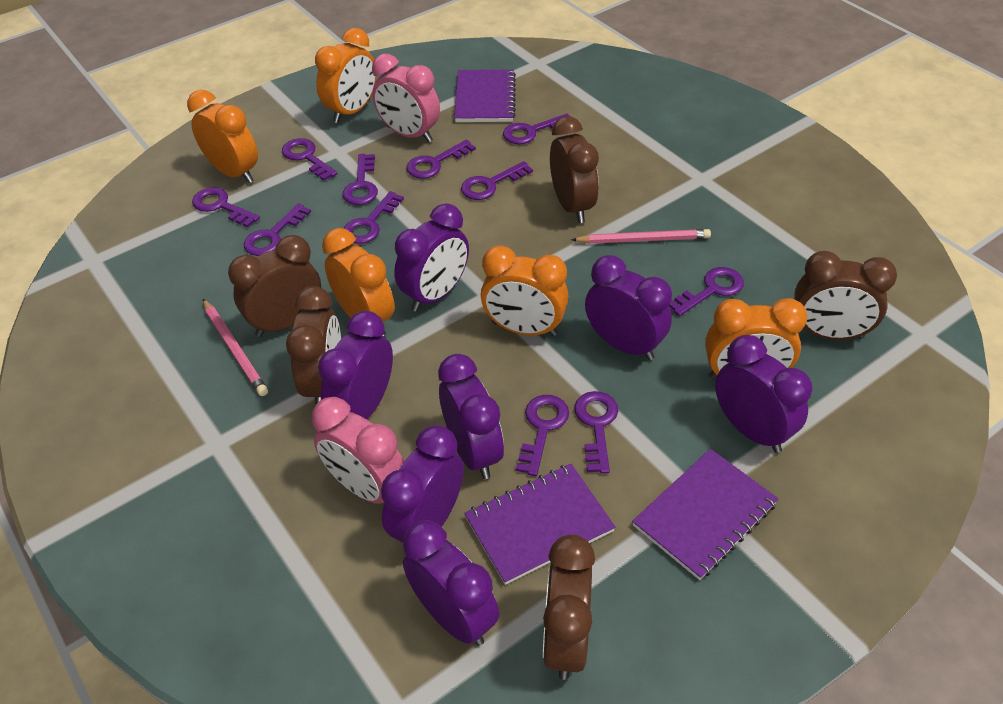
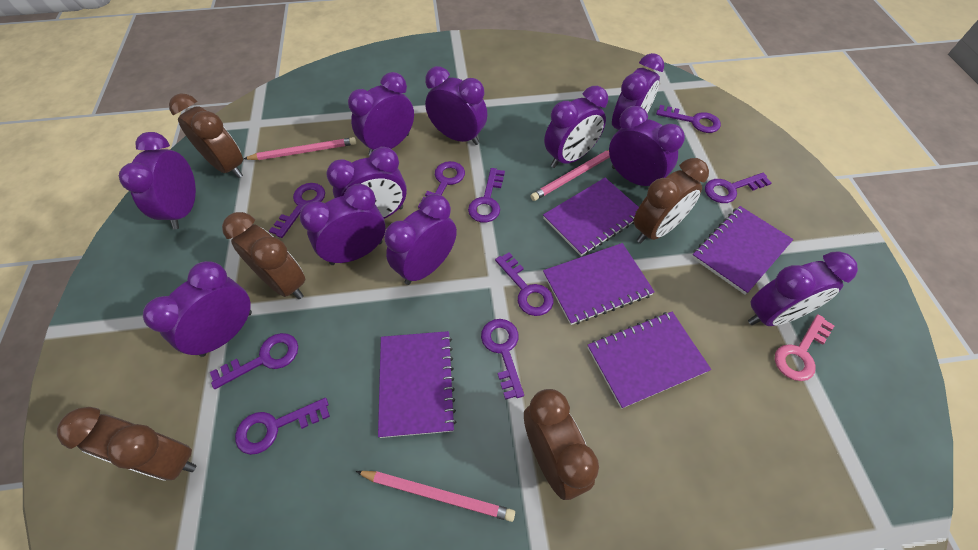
orange clock: [187,90,258,183] [315,28,376,123] [322,228,395,336] [481,245,569,336] [705,298,807,380] = 5 -> none = 0
pink clock: [312,397,404,504] [372,54,440,143] = 2 -> none = 0
pink key: none = 0 -> [775,314,835,381] = 1
pink pencil: [203,299,268,396] [571,229,711,244] = 2 -> [244,137,356,160] [356,471,515,522] [531,150,610,201] = 3
purple clock: [318,311,393,419] [381,425,464,543] [394,203,469,312] [403,520,499,646] [438,354,504,479] [585,255,672,360] [715,335,812,453] = 7 -> [119,132,196,229] [143,261,252,357] [300,184,385,265] [326,147,407,219] [348,72,414,156] [384,194,457,285] [425,66,487,145] [544,86,608,168] [609,106,685,186] [612,53,664,130] [748,251,858,326] = 11
purple key: [192,187,260,227] [244,203,311,256] [282,138,338,181] [342,154,378,205] [344,191,404,244] [406,139,476,179] [461,161,533,200] [503,114,569,144] [516,395,569,476] [574,391,618,474] [669,267,744,316] = 11 -> [210,333,298,389] [235,398,330,455] [269,183,325,238] [418,161,465,209] [468,168,505,223] [481,319,524,400] [495,252,553,316] [656,105,721,133] [705,173,771,203] = 9
purple notebook: [454,69,516,122] [464,464,615,585] [632,449,779,580] = 3 -> [378,331,456,438] [543,178,639,256] [543,243,655,325] [587,312,711,409] [692,206,793,295] = 5

